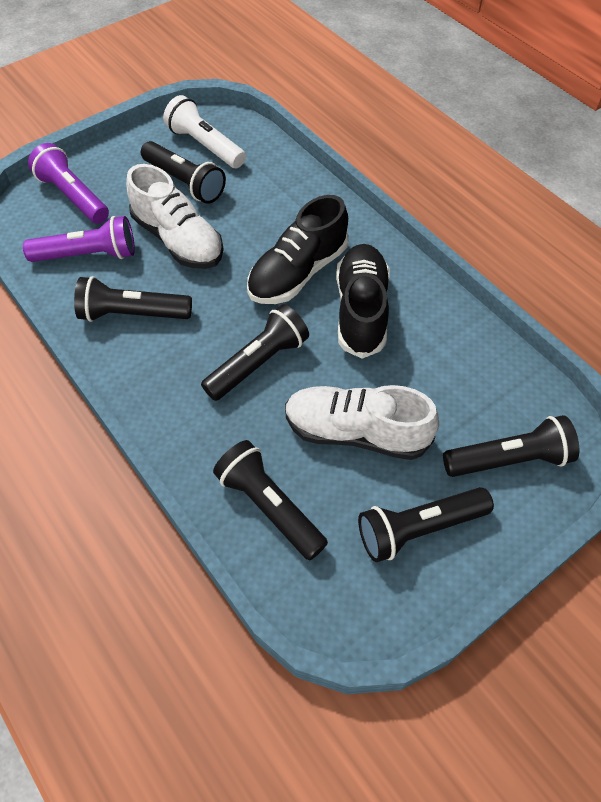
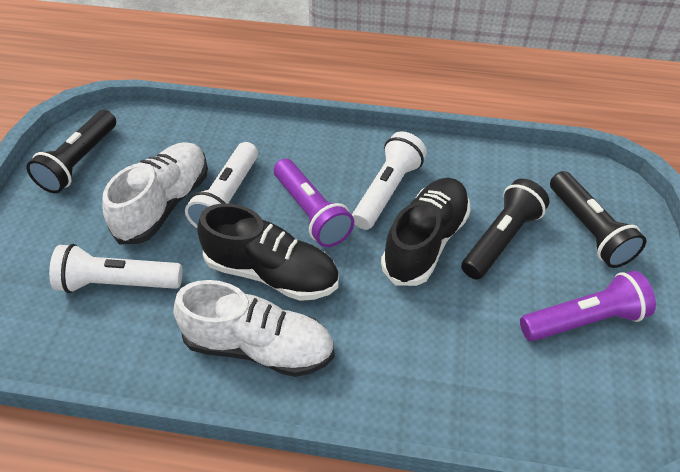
black flashlight: [74,276,192,322] [141,141,226,204] [201,304,309,401] [213,440,328,560] [358,487,494,562] [443,415,579,477] = 6 -> [26,110,116,193] [461,179,550,280] [550,171,646,268] = 3
white flashlight: [163,95,246,168] = 1 -> [49,244,182,293] [185,142,258,228] [352,131,427,230] = 3

